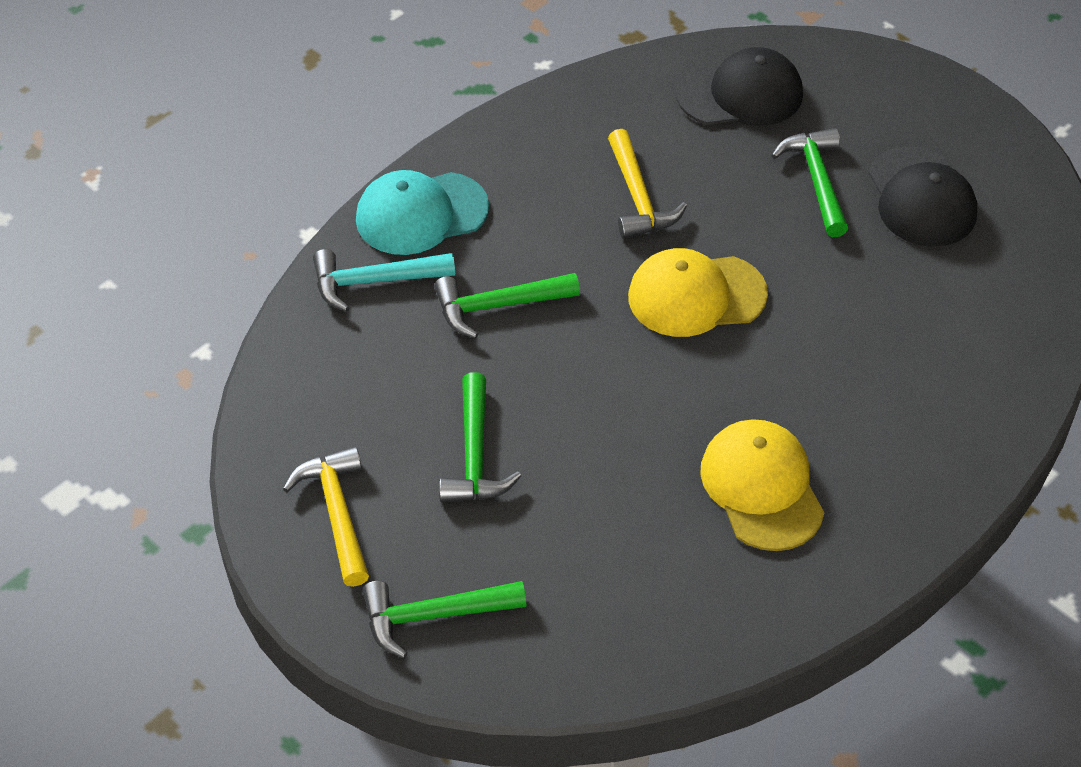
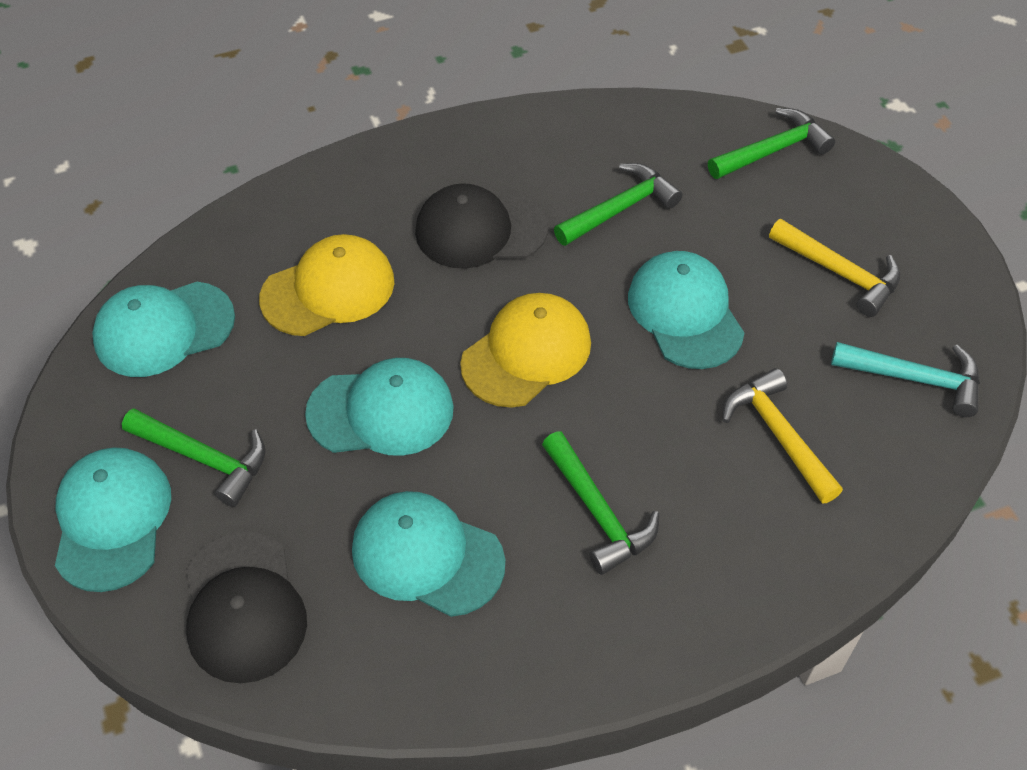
turquoise cap: [356,170,489,255] = 1 -> [55,447,171,592] [92,282,235,377] [305,358,454,456] [352,491,505,617] [628,251,744,369] = 5

